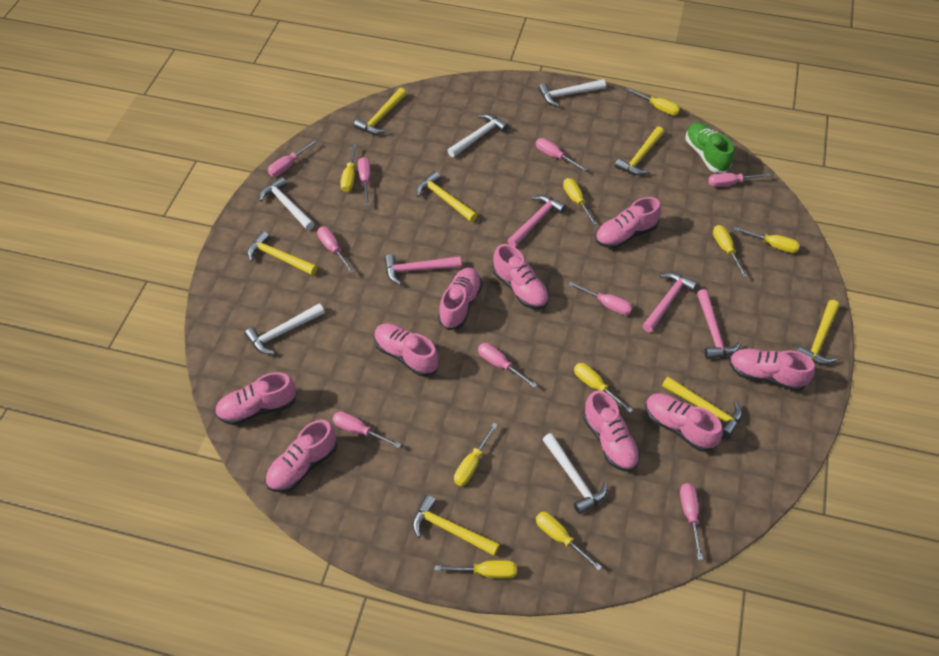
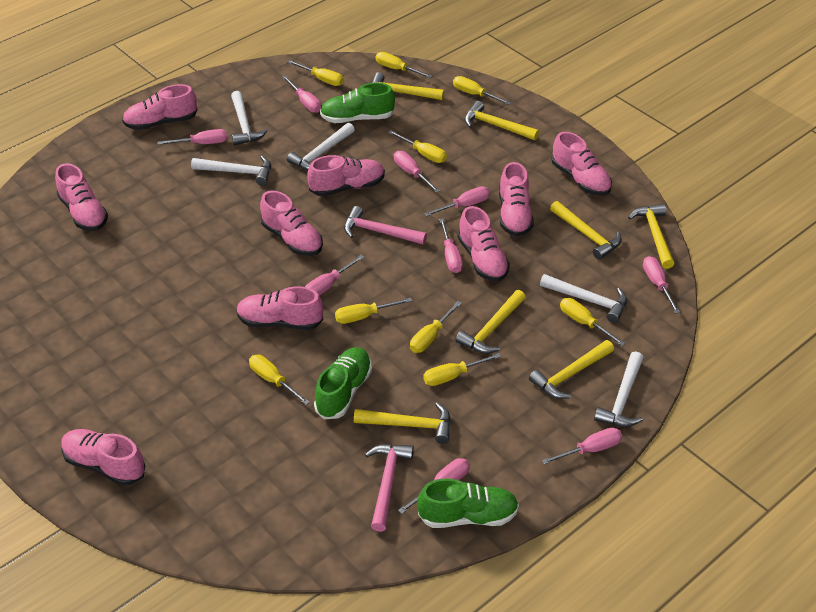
green shoe: [685,123,734,173] = 1 -> [314,347,372,419] [320,83,395,123] [417,478,519,528] = 3
pink hammer: [384,254,461,285] [507,195,566,247] [642,272,698,332] [697,289,741,359] = 4 -> [344,206,427,245] [365,444,414,532] = 2

